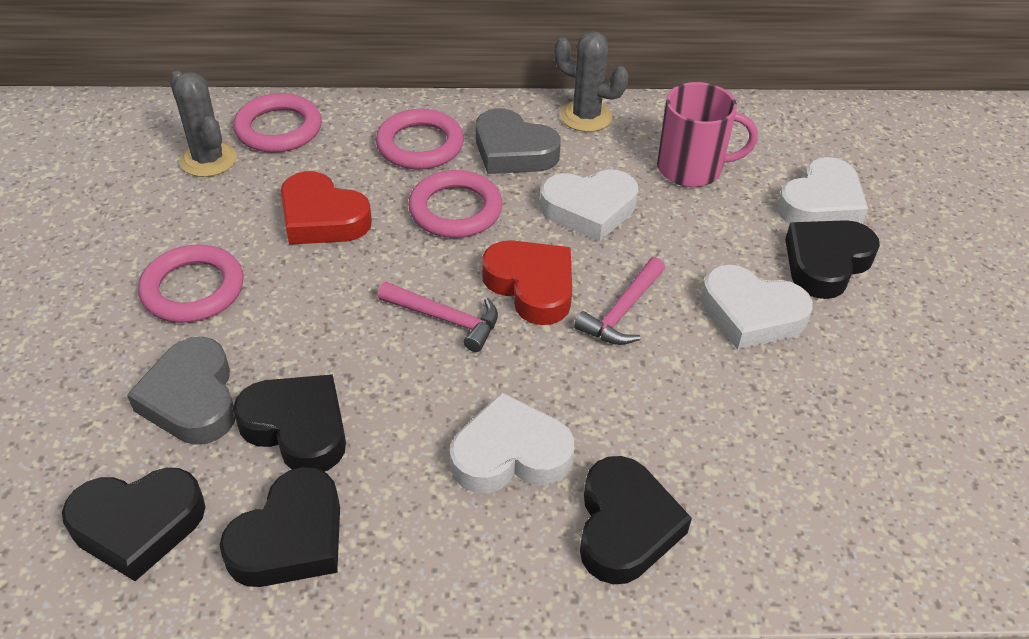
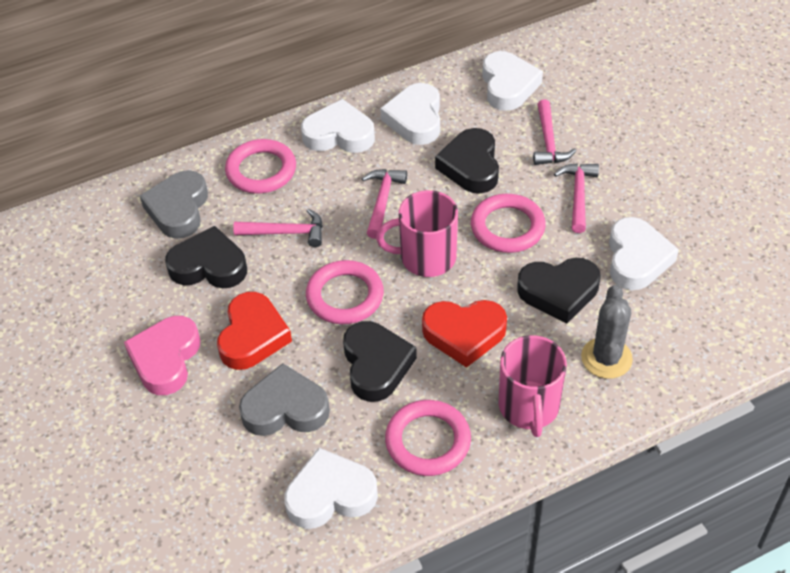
black heart: [62,468,205,581] [220,467,340,587] [233,374,346,472] [580,456,692,584] [785,220,880,299] = 5 -> [165,226,247,289] [343,321,417,402] [435,128,499,193] [517,258,600,323] = 4
grey cactus: [169,71,237,177] [554,31,629,132] = 2 -> [581,285,633,379] = 1
pink hammer: [378,282,498,352] [574,257,665,345] = 2 -> [233,209,323,247] [362,169,407,239] [533,99,576,165] [554,163,599,233] = 4
pink heart: none = 0 -> [124,316,201,395] = 1
pink mug: [657,82,758,187] = 1 -> [376,190,458,277] [499,335,567,437] = 2
white heart: [450,392,574,493] [540,169,638,241] [701,265,813,350] [777,157,868,224] = 4 -> [284,448,378,529] [301,99,375,153] [380,83,440,145] [482,51,543,111] [609,217,679,290] = 5

